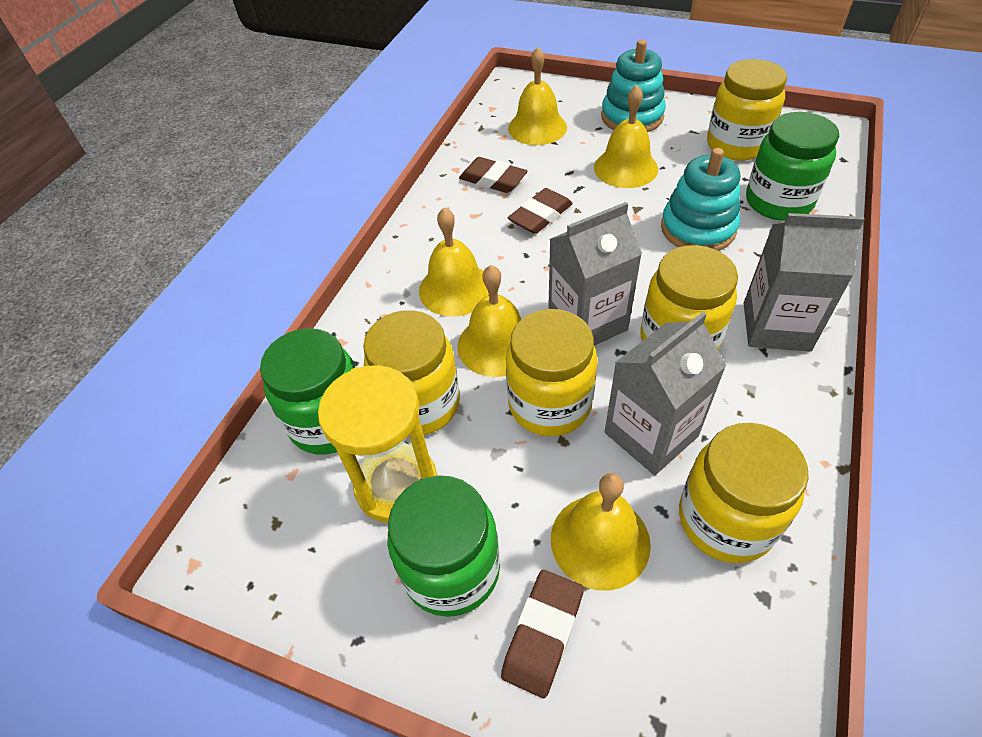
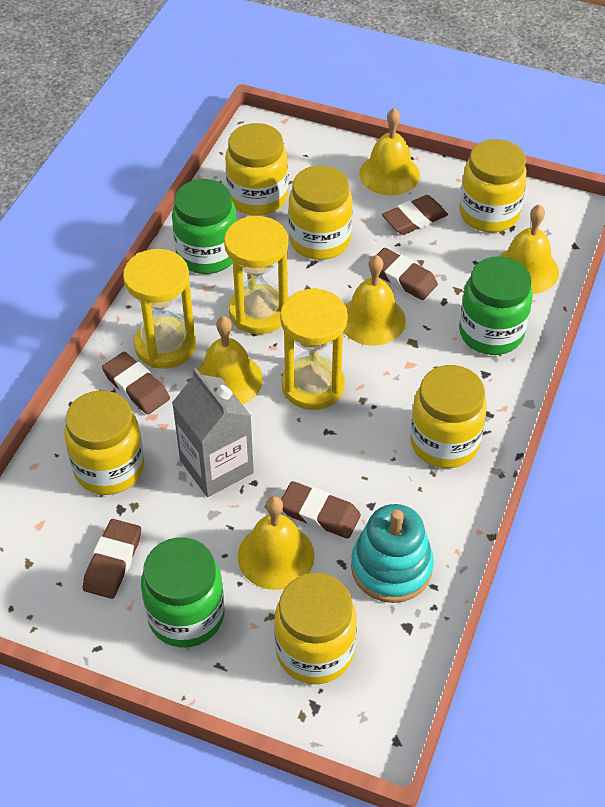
brown eraser: [459,157,527,193] [501,570,584,698] [508,188,573,234] = 3 -> [83,519,141,599] [102,352,170,415] [281,481,361,539] [377,248,438,300] [382,195,448,235] = 5
grey carton: [548,202,642,346] [605,312,726,475] [744,213,865,352] = 3 -> [172,368,254,497] = 1
turquoise stacking toy: [601,40,666,132] [661,148,740,251] = 2 -> [351,504,434,603] = 1
yellow hourglass: [318,365,437,523] = 1 -> [123,249,196,369] [224,216,288,334] [280,288,348,410] = 3
yellow jar: [363,310,460,435] [506,309,598,436] [641,245,738,351] [679,423,809,563] [707,59,787,161] = 5 -> [64,390,144,495] [225,123,288,216] [274,573,357,684] [288,165,353,260] [410,365,487,468] [459,139,527,232] = 6

